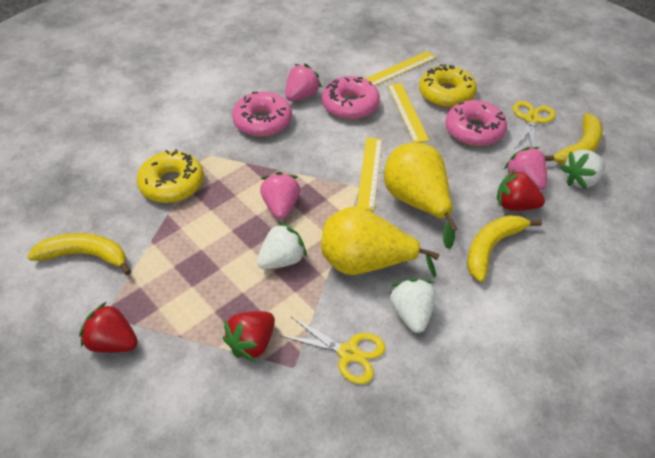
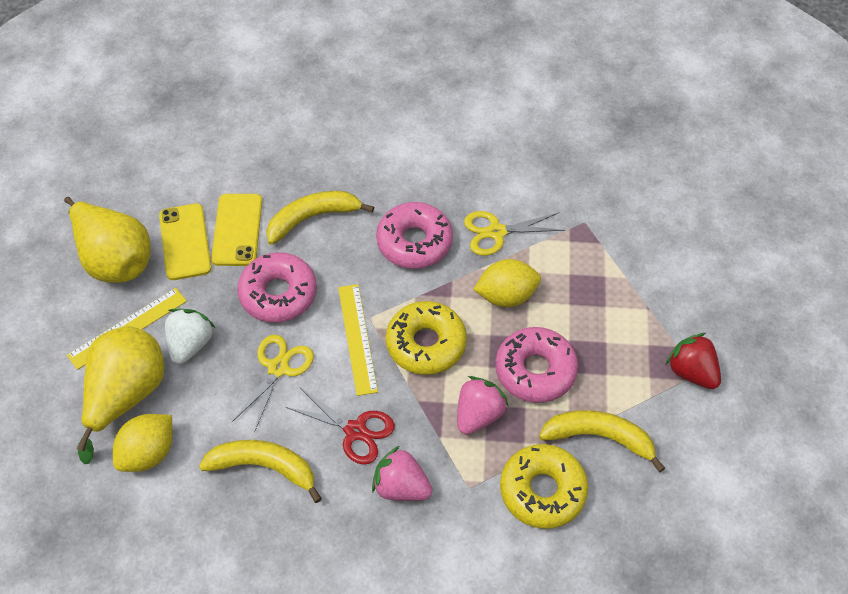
pink strawberry: [260,172,300,219] [285,64,322,101] [504,147,547,190] = 3 -> [372,446,432,501] [457,376,509,435] = 2
red scissors: none = 0 -> [286,387,395,465] = 1
red strawberry: [79,302,138,353] [223,311,275,362] [497,169,545,210] = 3 -> [666,333,721,389] = 1
white strawberry: [257,222,307,269] [390,278,436,333] [561,149,605,189] = 3 -> [165,309,216,364] = 1
yellow lemon: none = 0 -> [113,414,172,472] [473,259,541,307] = 2
yellow phone: none = 0 -> [159,203,212,280] [211,194,262,266] = 2
yellow ruler: [357,138,382,210] [365,51,436,86] [387,83,429,143] = 3 -> [67,288,187,370] [338,284,378,396] = 2

